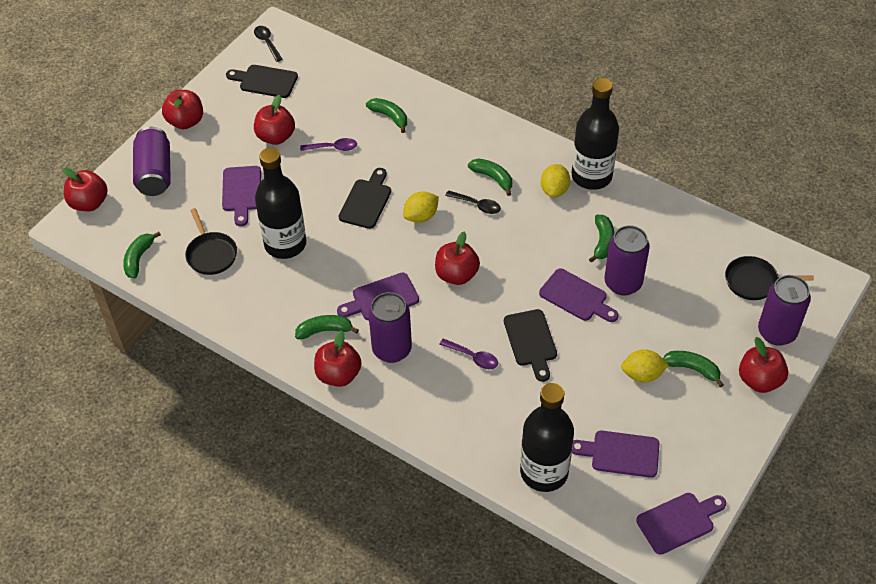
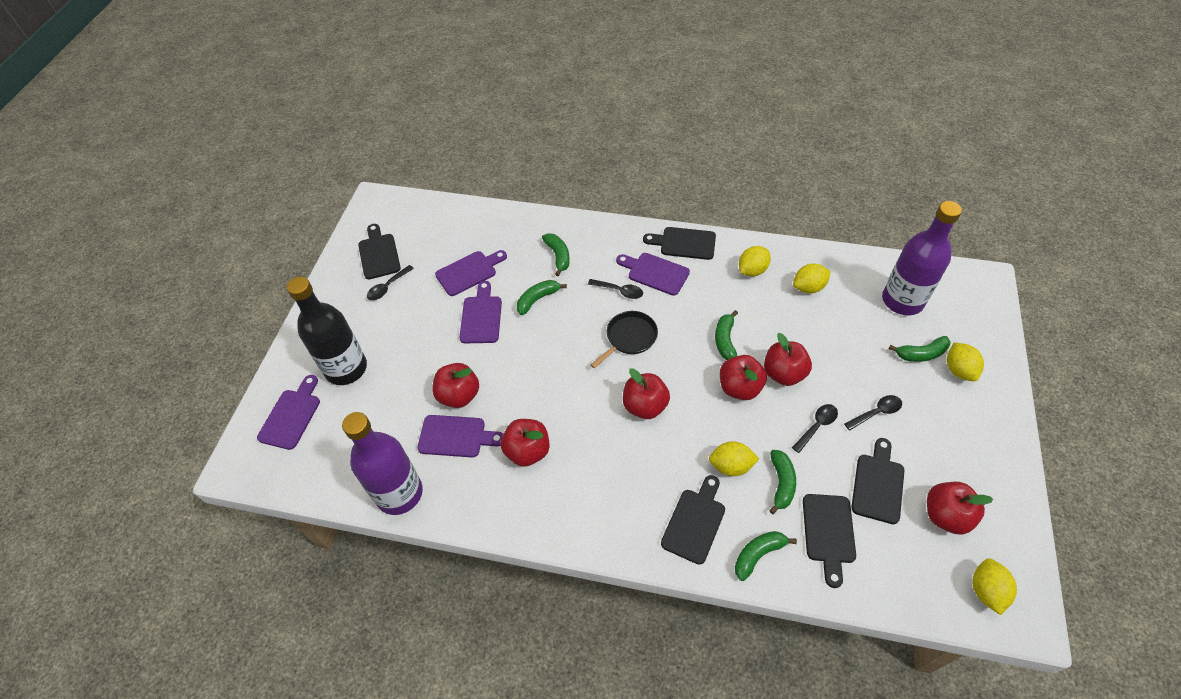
black bottle: [255,148,306,259] [520,383,574,492] [572,78,619,190] = 3 -> [287,276,367,385] = 1
black cutting board: [226,65,298,98] [339,168,391,229] [504,309,557,382] = 3 -> [358,224,401,279] [643,227,716,260] [661,475,725,565] [803,494,856,588] [852,438,904,524] = 5
black pan: [185,208,237,275] [725,256,814,300] = 2 -> [591,311,658,368] = 1
black spoon: [254,26,283,62] [445,190,501,214] = 2 -> [367,265,414,300] [588,279,643,299] [792,404,838,453] [844,395,902,431] = 4
purple bottle: none = 0 -> [342,412,423,515] [882,201,962,315] = 2
purple can: [133,127,171,196] [368,292,412,363] [604,225,650,296] [758,275,811,346] = 4 -> none = 0
purple spoon: [300,138,357,151] [439,338,498,369] = 2 -> none = 0
yellow lemon: [403,191,439,223] [541,164,570,197] [621,349,669,382] = 3 -> [709,441,759,476] [739,246,771,276] [793,263,831,294] [947,342,984,381] [972,558,1017,615] = 5

